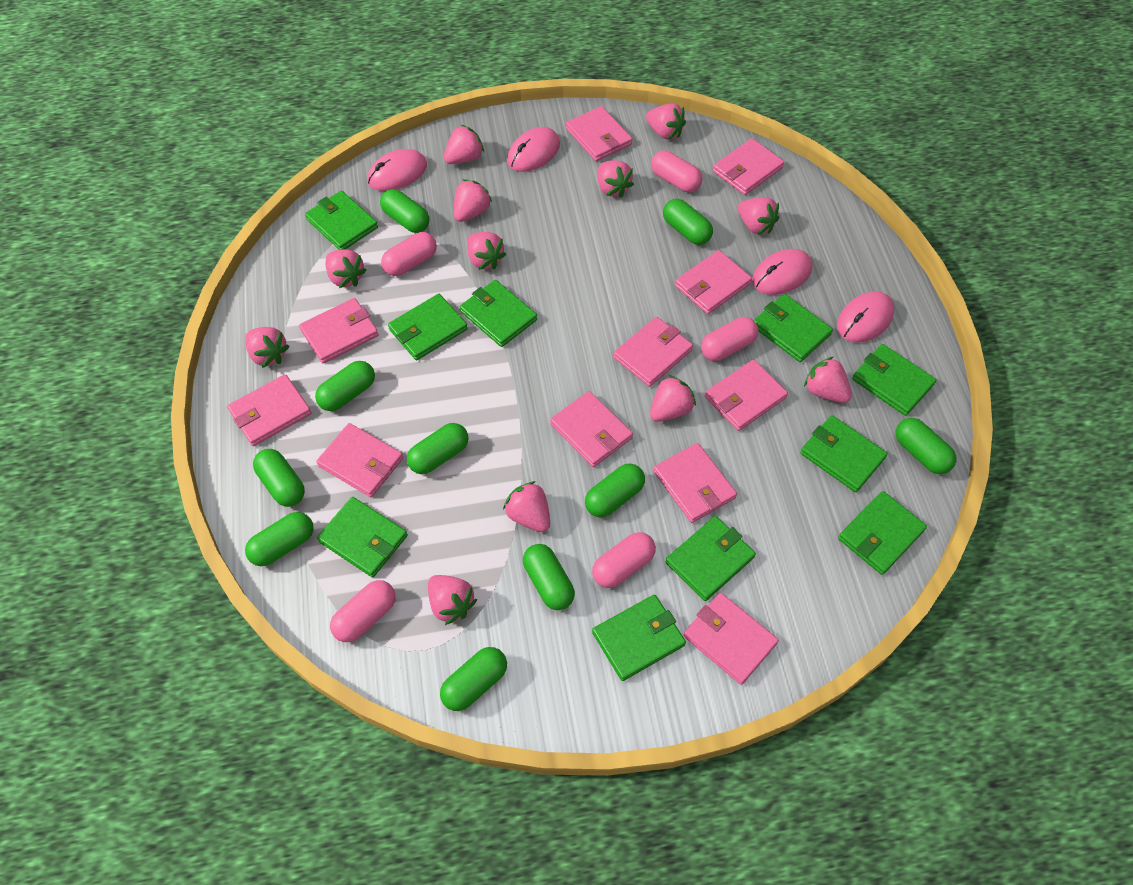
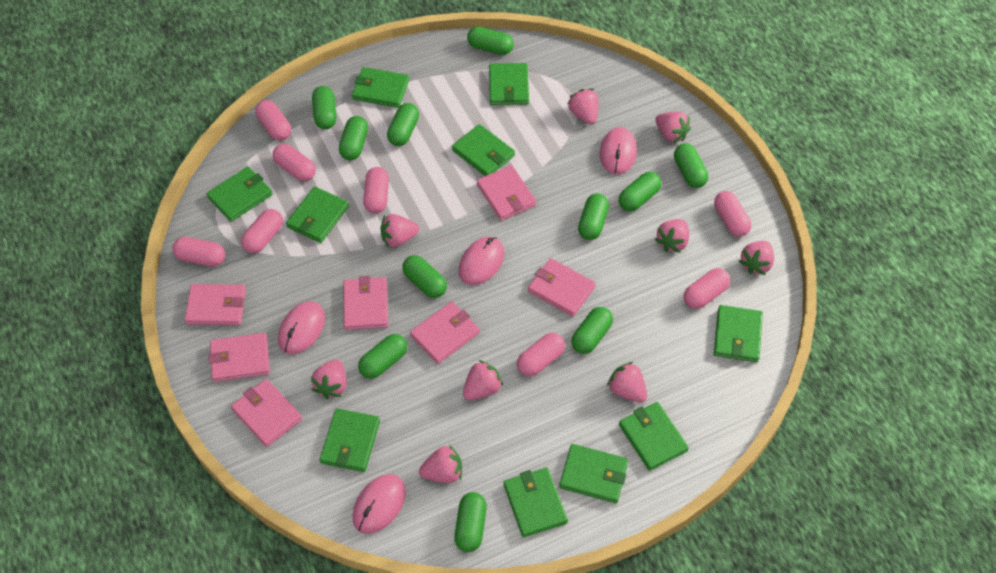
green capsule: [245,512,314,566] [253,449,305,507] [315,361,375,411] [380,189,429,233] [407,423,468,474] [440,647,507,711] [523,544,575,610] [585,463,645,517] [663,199,713,245] [896,418,956,474] = 10 -> [312,86,336,129] [339,116,368,160] [358,334,407,379] [387,103,419,146] [402,255,447,298] [454,492,487,552] [467,27,514,55] [571,307,613,354] [578,193,609,240] [619,172,661,211] [674,143,708,188] = 11
pink capsule: [330,580,396,642] [381,232,437,276] [592,532,656,588] [651,150,703,192] [701,317,759,361] = 5 -> [172,237,225,267] [241,209,283,253] [255,100,291,141] [273,144,316,181] [363,167,389,214] [517,333,565,377] [684,268,730,309] [714,191,751,237] = 8
pink strawberry: [245,327,289,368] [326,249,367,288] [428,575,477,625] [444,124,484,164] [454,179,492,222] [467,232,506,270] [503,481,550,532] [598,160,634,198] [646,103,686,140] [650,375,696,422] [738,197,779,235] [804,357,852,403] = 12 -> [311,360,347,399] [380,214,419,247] [419,445,462,483] [463,360,503,400] [567,89,598,124] [607,362,647,403] [655,219,689,253] [656,111,691,143] [739,241,774,275] = 9
pink wallet: [227,374,311,446] [299,298,379,363] [316,423,403,497] [550,391,633,467] [566,106,632,161] [613,317,693,387] [653,443,737,523] [675,250,752,314] [683,593,779,685] [705,359,788,431] [713,138,784,195] = 11 -> [185,284,246,325] [208,333,270,382] [231,379,302,447] [343,276,388,330] [410,301,480,364] [477,165,536,221] [528,258,596,317] = 7

